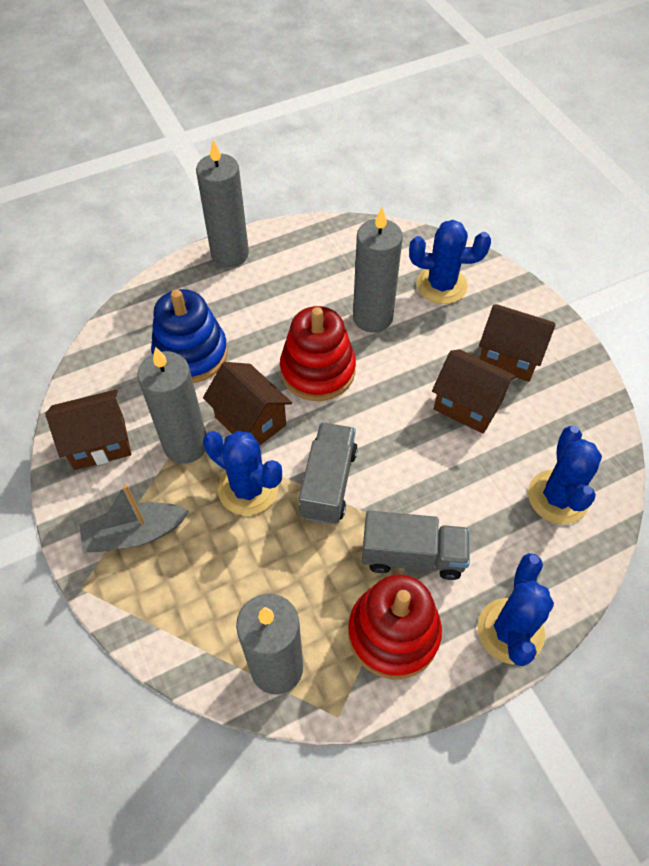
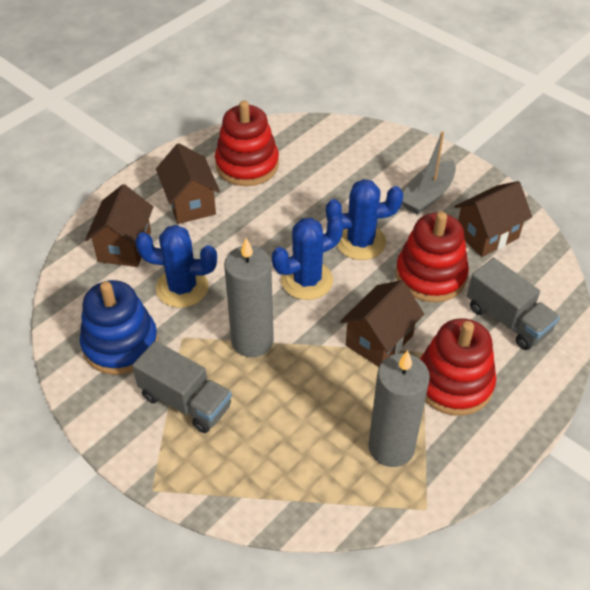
blue cactus: [203,431,282,516] [409,220,491,304] [477,553,554,666] [528,426,602,524] = 4 -> [135,225,217,308] [272,216,344,300] [326,179,403,260] = 3
grey candle: [137,347,206,464] [196,139,249,267] [236,594,303,695] [353,207,403,333] = 4 -> [224,238,274,357] [369,350,430,467] = 2
red stacking toy: [280,306,356,401] [348,574,442,679] = 2 -> [215,101,279,186] [396,212,469,302] [420,318,496,416] = 3

